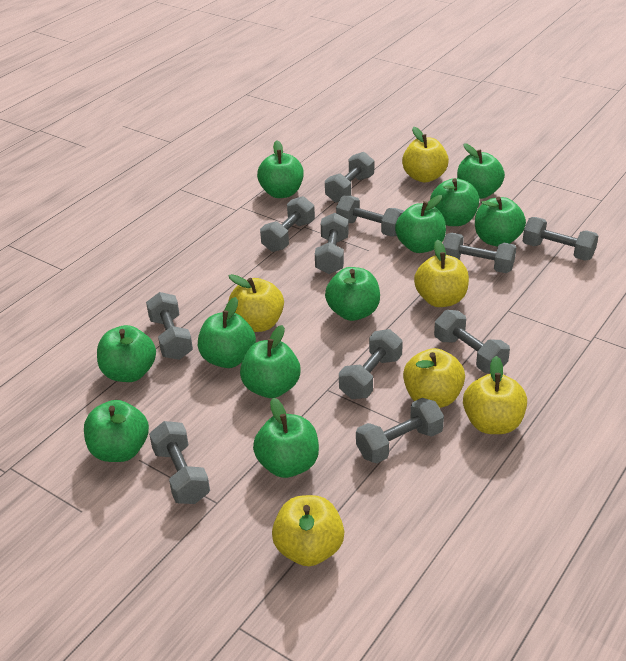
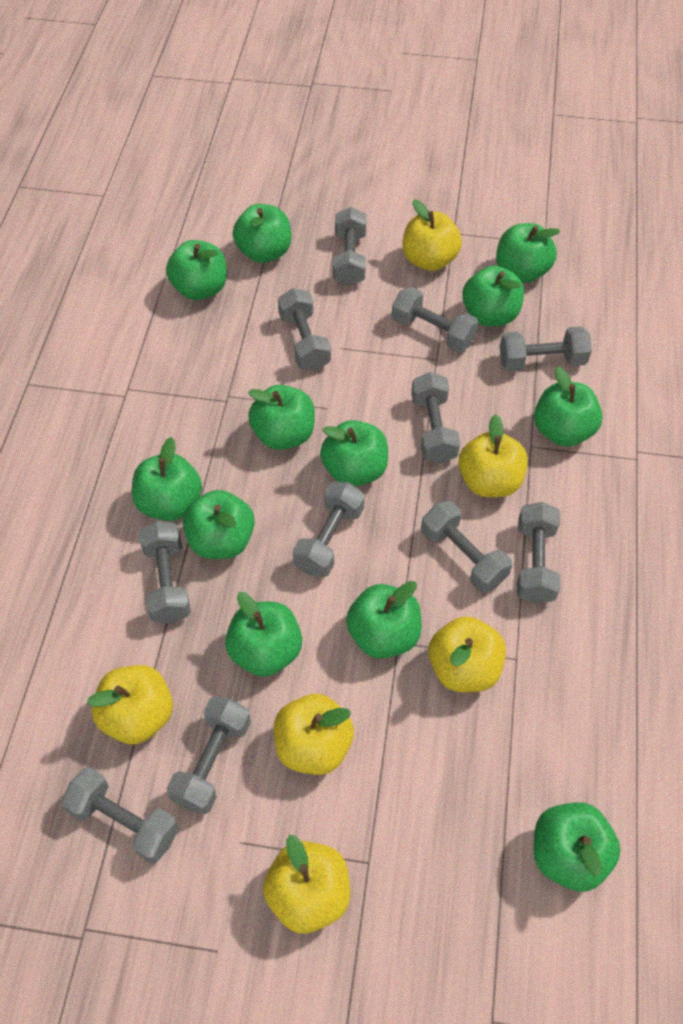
green apple: [84,400,149,462] [97,325,156,382] [198,297,256,368] [240,325,300,398] [253,398,319,478] [257,140,304,198] [325,267,380,321] [395,195,446,253] [430,178,479,226] [457,143,505,199] [475,197,526,247] = 11 -> [132,437,202,521] [166,240,227,300] [183,490,255,559] [225,592,302,677] [233,204,291,263] [248,385,315,450] [320,420,388,486] [346,581,421,659] [462,266,524,326] [496,223,560,283] [534,367,603,447] [534,802,621,892] = 12

